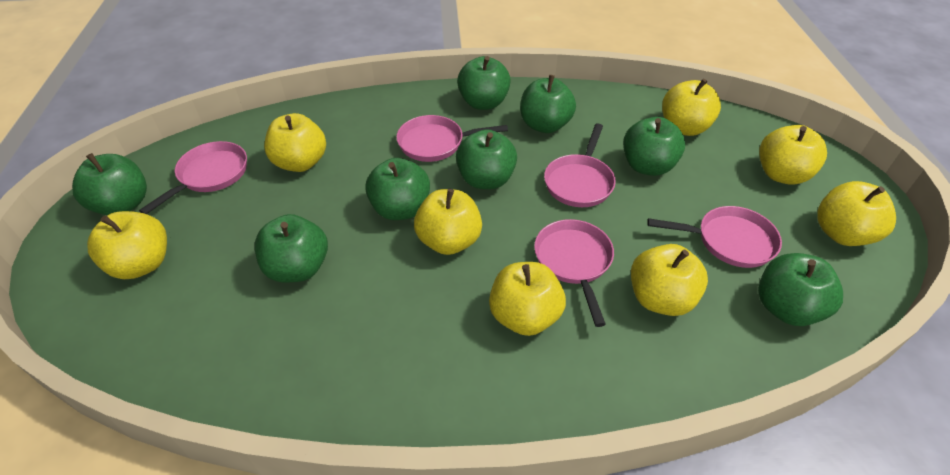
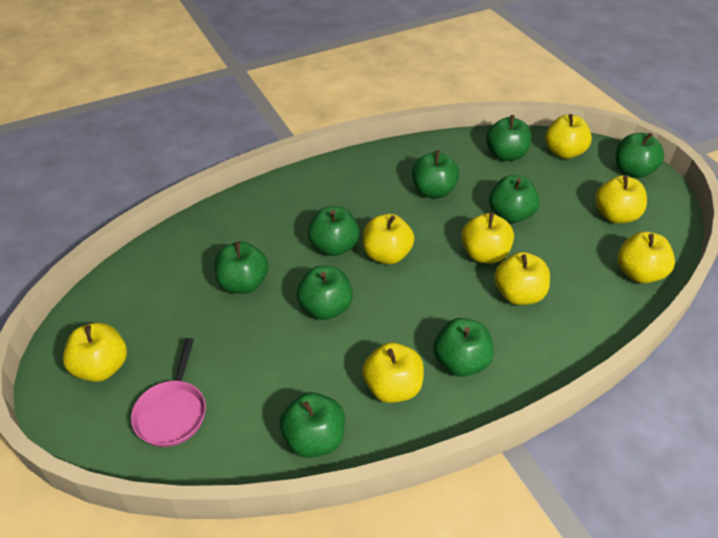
green apple: [72,153,147,215] [255,214,328,283] [365,158,430,220] [456,129,517,189] [457,56,511,110] [520,75,576,133] [623,117,685,176] [758,253,843,326] = 8 -> [214,241,268,294] [280,392,345,458] [297,266,353,320] [308,206,359,256] [412,150,459,198] [433,318,494,377] [486,115,531,161] [489,175,540,223] [616,133,664,178] = 9
pink pan: [139,141,247,214] [396,115,508,162] [534,219,614,327] [544,123,616,207] [647,206,782,268] = 5 -> [131,338,206,447] = 1

